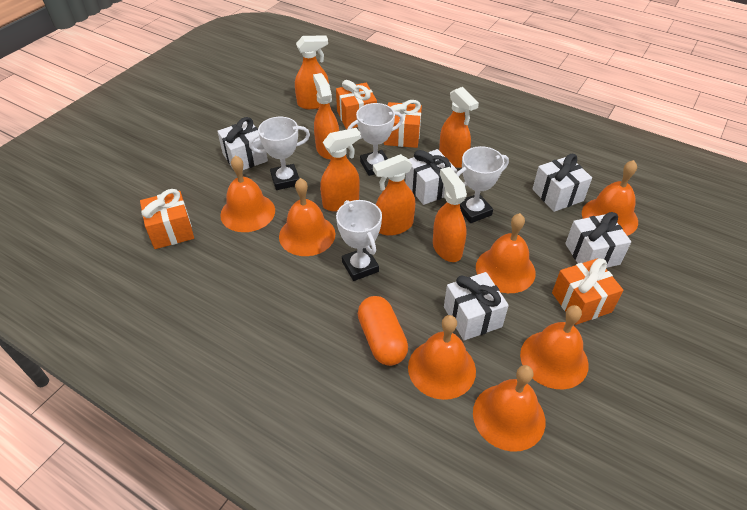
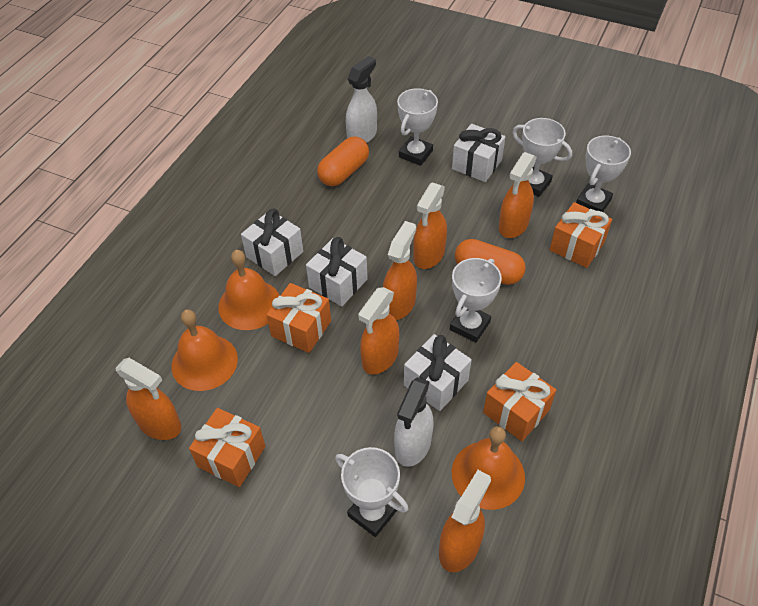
orange bell: [220,155,275,232] [279,178,335,256] [408,315,476,400] [473,365,545,452] [476,213,536,293] [520,305,589,389] [582,160,638,236] = 7 -> [172,309,238,391] [219,250,280,330] [452,426,525,510] = 3
orange capsule: [358,296,408,366] = 1 -> [317,137,369,186] [455,239,526,285] = 2
white gift: [217,117,268,170] [405,149,457,205] [444,272,509,341] [533,154,592,212] [565,212,631,268] = 5 -> [241,209,303,276] [306,237,368,307] [404,334,472,411] [452,124,505,182] = 4
white spray bottle: none = 0 -> [346,56,377,143] [394,377,433,467] = 2
white trophy: [249,117,310,190] [336,200,382,281] [348,103,404,176] [456,146,509,223] = 4 -> [335,447,408,537] [397,88,438,166] [450,258,502,343] [512,118,572,197] [576,136,631,212] = 5

